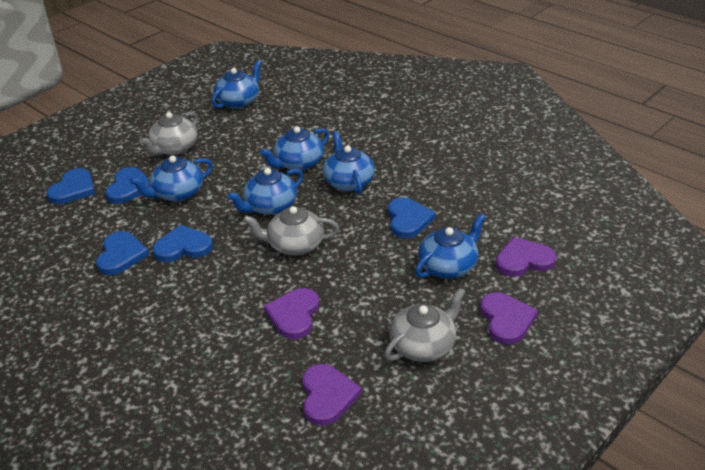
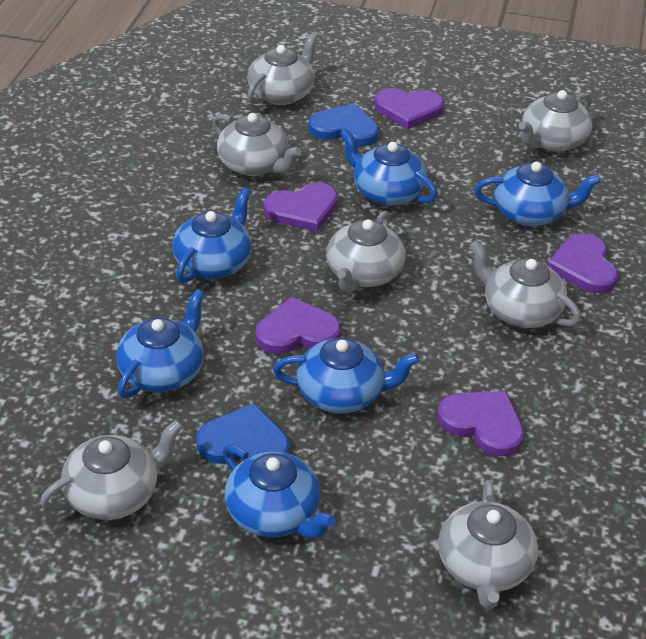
blue heart: [47,168,95,204] [96,231,149,275] [105,167,151,204] [153,225,213,262] [388,197,436,238] = 5 -> [196,403,289,464] [309,104,379,146] = 2
grey teapot: [139,111,198,155] [243,206,339,256] [384,288,465,362] = 3 -> [40,420,183,520] [213,113,302,176] [247,32,318,105] [326,211,405,292] [438,480,538,609] [469,240,581,328] [519,90,592,152] = 7
purple heart: [264,288,319,339] [302,364,362,426] [480,292,538,345] [496,237,557,277] = 4 -> [256,297,341,354] [264,182,338,232] [374,88,444,129] [438,391,524,456] [547,233,618,293] = 5

